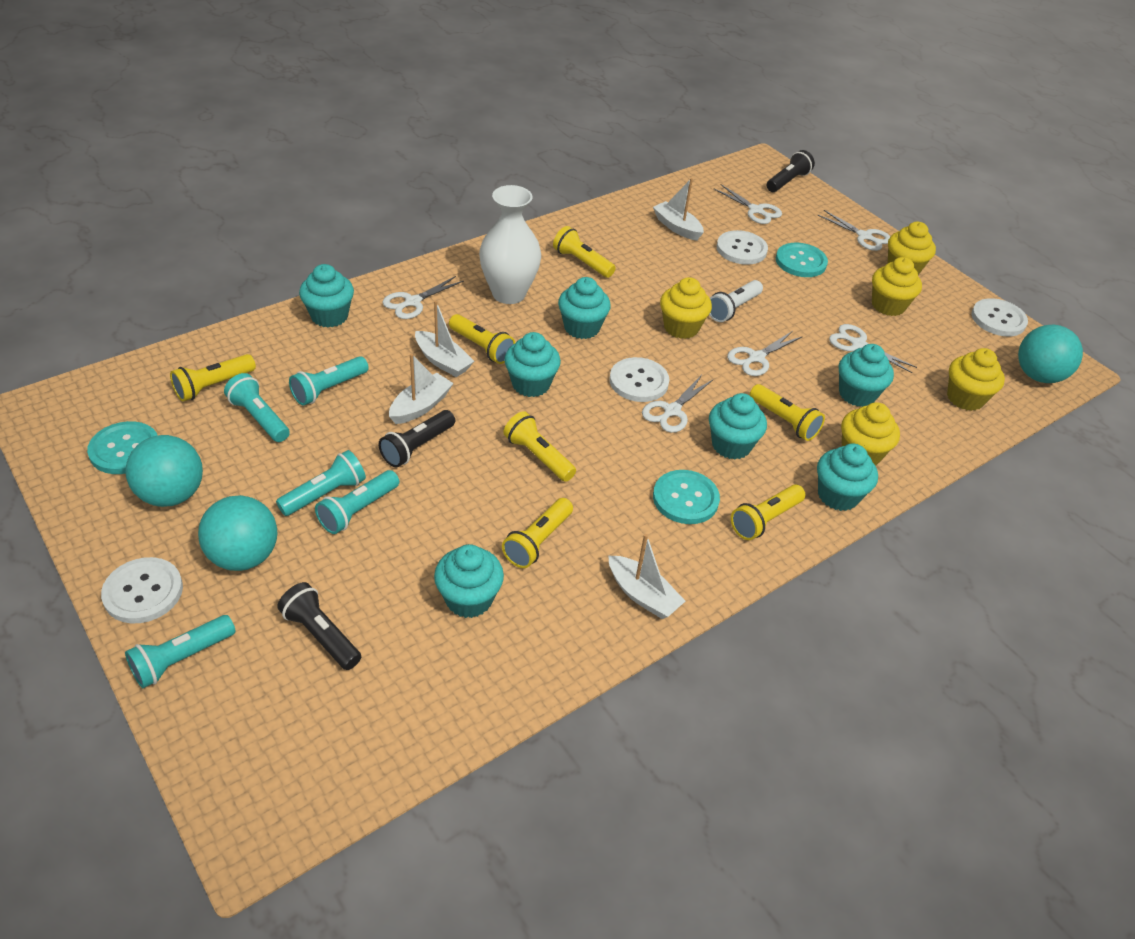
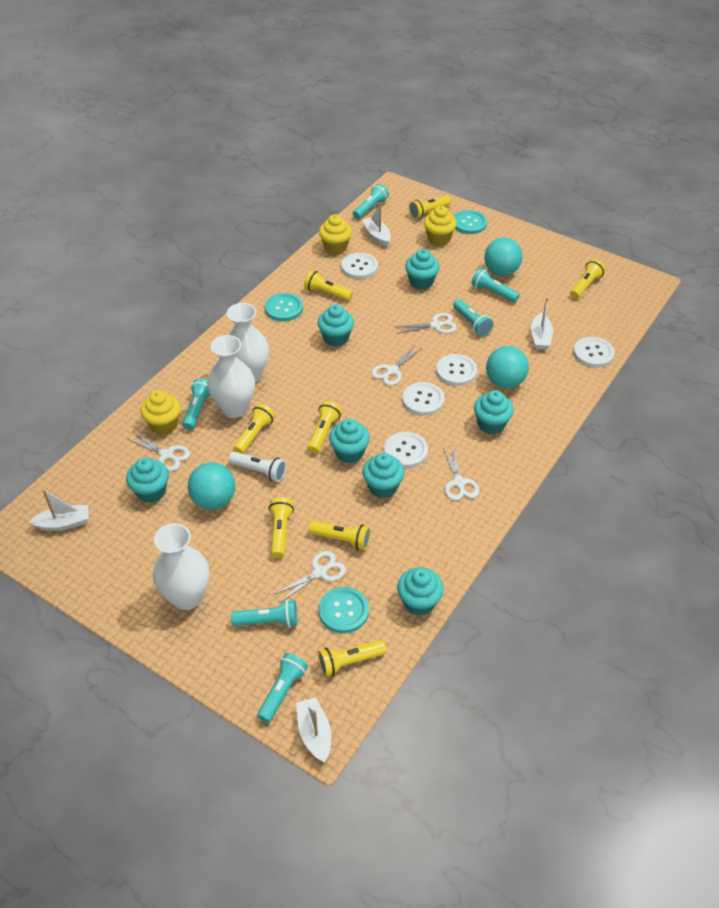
black flashlight: [277,582,361,670] [379,410,455,467] [767,150,815,192] = 3 -> none = 0
turquoise flashlight: [125,615,236,688] [224,373,290,442] [276,450,366,516] [289,356,369,406] [315,470,399,534] = 5 -> [183,378,211,430] [231,600,298,628] [257,653,308,723] [353,184,389,219] [453,299,494,336] [472,268,520,303] = 6
white button: [101,557,183,623] [610,357,669,402] [716,230,768,265] [971,298,1028,337] = 4 -> [341,253,378,279] [384,432,428,468] [402,382,444,415] [436,354,477,386] [573,337,615,368] = 5
white scissors: [382,276,464,319] [642,375,713,433] [714,184,782,224] [727,331,803,376] [818,210,891,251] [829,324,917,373] = 6 -> [127,432,190,471] [273,551,346,603] [371,345,422,386] [396,313,457,334] [443,448,479,501] = 5
white vase: [479,185,541,304] = 1 -> [153,523,209,610] [207,335,255,418] [227,303,269,383] = 3
yellow cupcake: [660,277,712,339] [841,402,900,466] [872,257,922,316] [888,222,936,275] [947,348,1005,411] = 5 -> [140,390,181,434] [319,214,352,254] [424,206,457,245] = 3
yellow flashlight: [170,354,256,402] [449,314,515,364] [502,498,573,568] [504,411,576,482] [553,226,616,278] [731,484,805,540] [750,384,825,441] = 7 -> [233,403,275,454] [268,497,294,558] [304,270,353,301] [308,401,342,453] [308,521,371,550] [318,640,386,677] [409,196,451,219] [570,259,606,299] = 8

